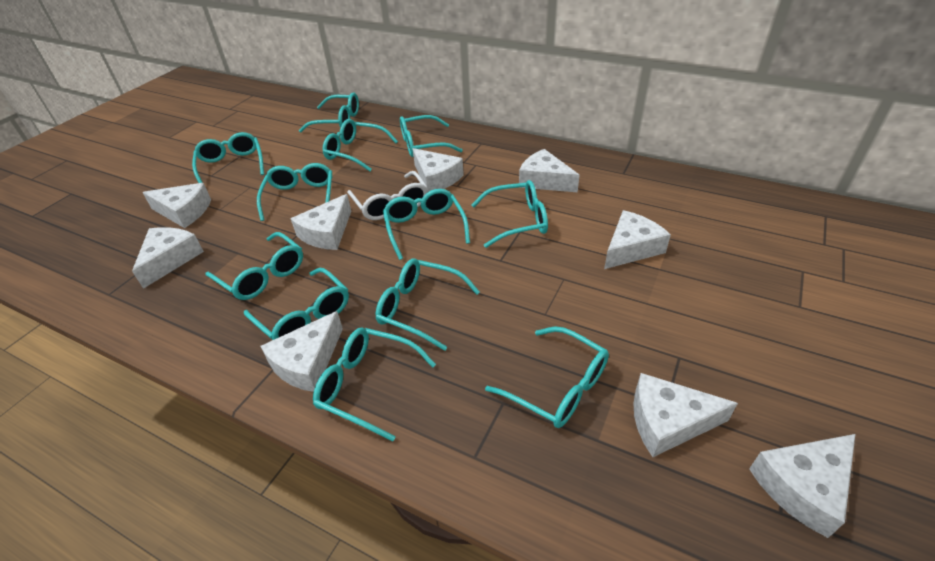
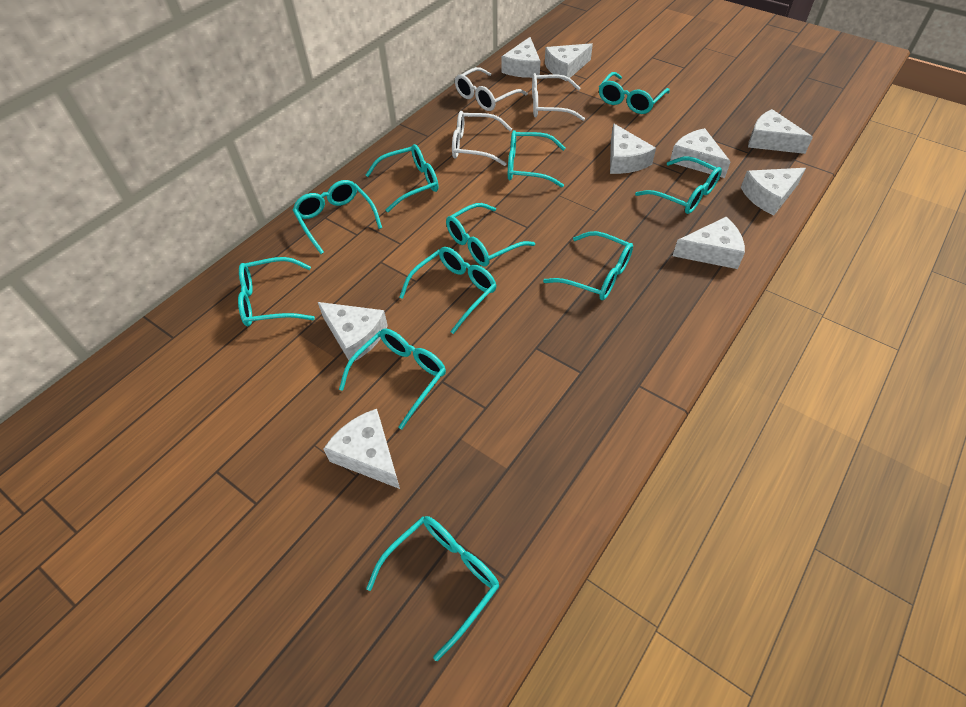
turquoise glasses: [192,132,264,183] [205,232,303,300] [244,268,349,340] [257,163,332,221] [299,93,359,132] [313,327,436,442] [323,119,398,171] [376,259,480,351] [383,189,470,260] [400,115,463,157] [472,180,548,248] [485,326,609,428] = 12 -> [238,257,315,326] [293,180,382,254] [339,329,446,429] [366,144,439,212] [366,516,499,661] [399,247,497,334] [446,203,535,267] [508,130,565,188] [543,231,633,300] [599,72,670,114] [635,156,722,214] = 11
white glasses: [347,171,428,220] = 1 -> [452,111,512,166] [455,67,528,111] [532,73,585,121] = 3

